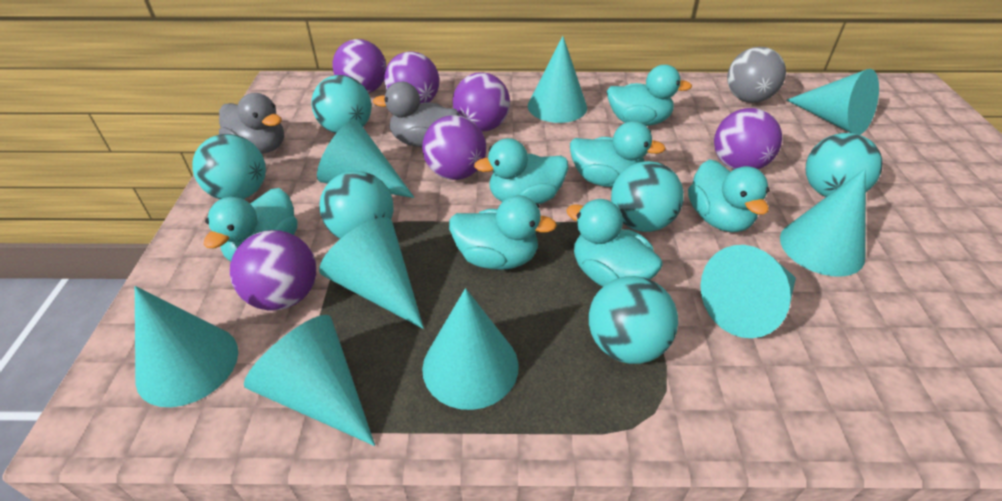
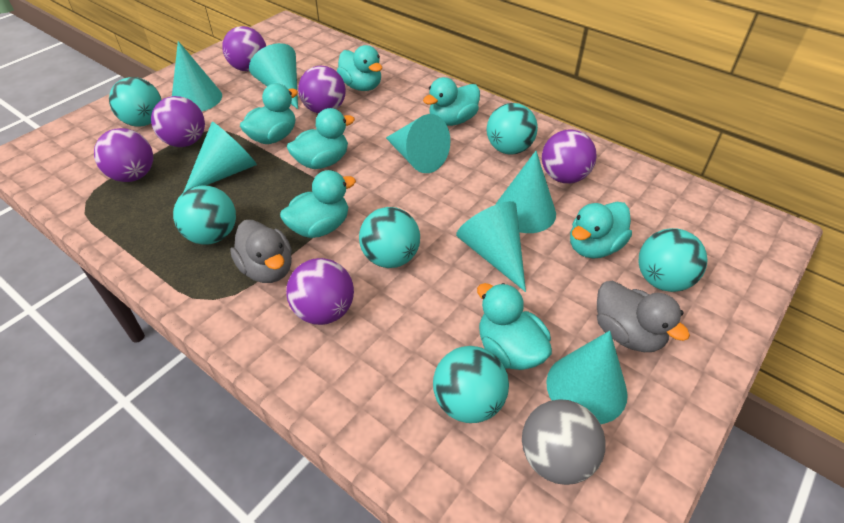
turquoise cone: [135,286,238,407] [244,315,375,446] [317,119,415,198] [319,217,424,329] [422,288,519,410] [528,36,587,123] [700,245,796,338] [780,169,866,277] [787,69,879,135] = 9 -> [172,41,222,111] [183,122,257,193] [249,43,298,109] [386,114,451,173] [456,201,526,292] [496,151,556,233] [546,331,628,424] = 7

